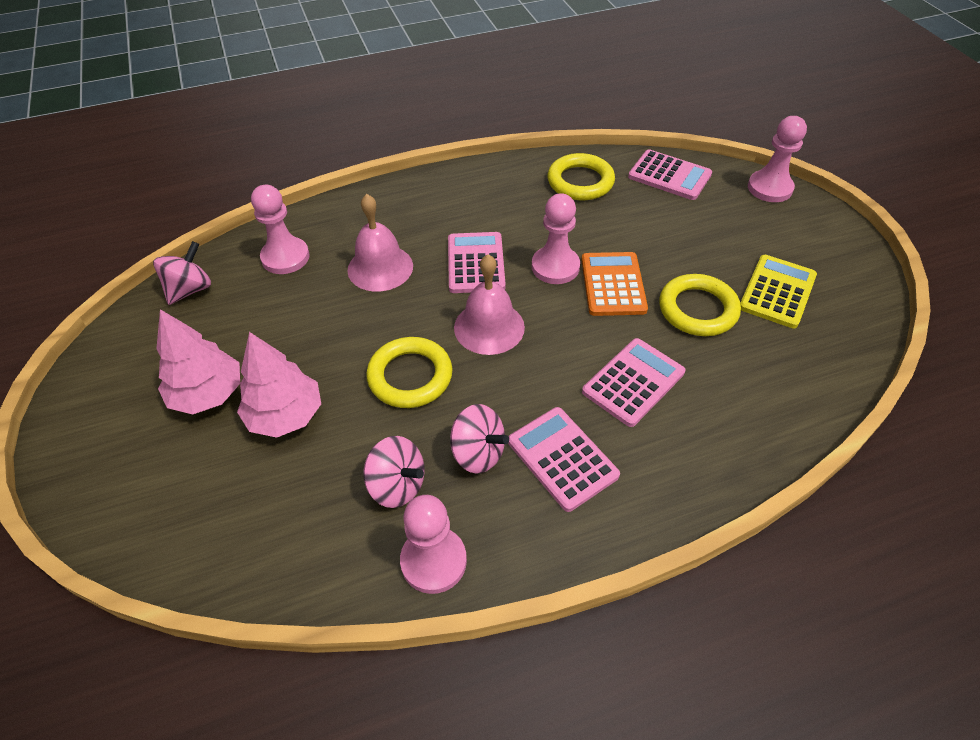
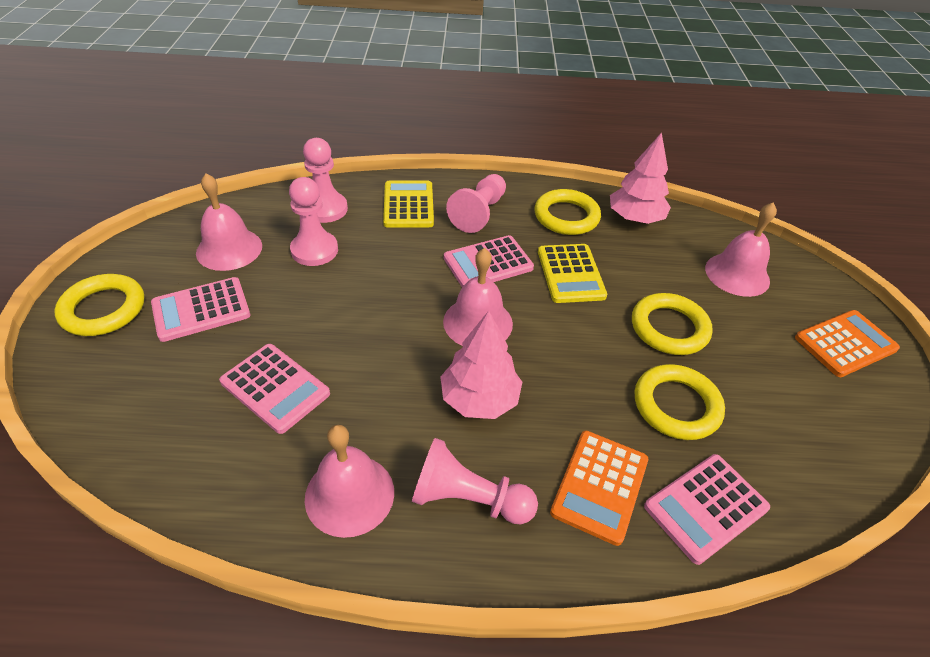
orange calculator: [581,252,648,316] = 1 -> [550,431,648,546] [795,310,900,377] = 2
pink bell: [347,194,413,292] [454,254,525,355] = 2 -> [196,173,262,271] [305,425,394,538] [443,248,513,346] [705,202,777,297] = 4
pink spinning top: [153,241,211,305] [364,436,424,508] [450,404,509,474] = 3 -> none = 0
yellow calculator: [740,255,817,328] = 1 -> [383,181,434,228] [538,244,607,303] = 2
yellow ring: [366,337,453,408] [548,153,615,200] [659,274,741,336] = 3 -> [54,274,144,336] [534,189,601,235] [632,293,713,355] [635,364,725,440] = 4

